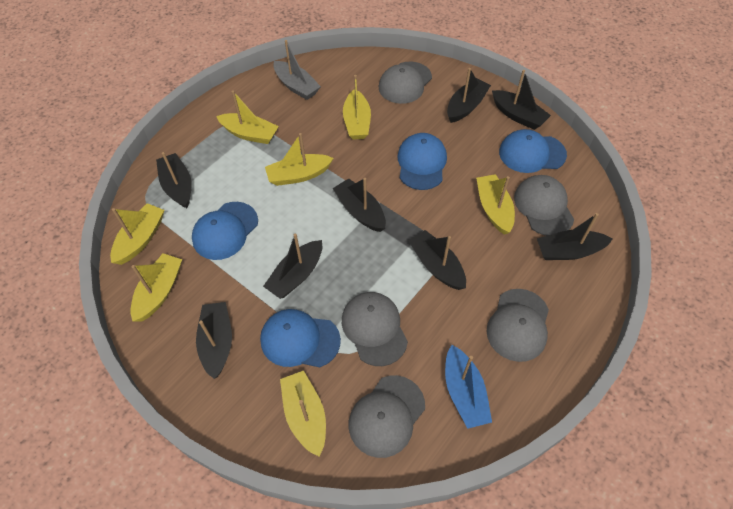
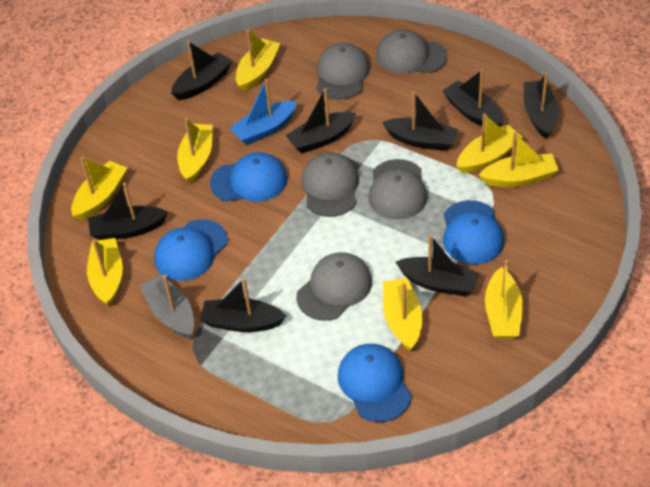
yellow boat: [110,203,164,265] [130,253,182,322] [216,90,279,144] [265,133,333,186] [280,371,326,457] [343,75,371,140] [476,174,515,235] = 7 -> [71,157,127,221] [87,238,123,306] [177,118,213,184] [236,29,281,92] [383,278,423,351] [456,113,523,173] [479,132,559,187] [485,260,523,339] = 8

